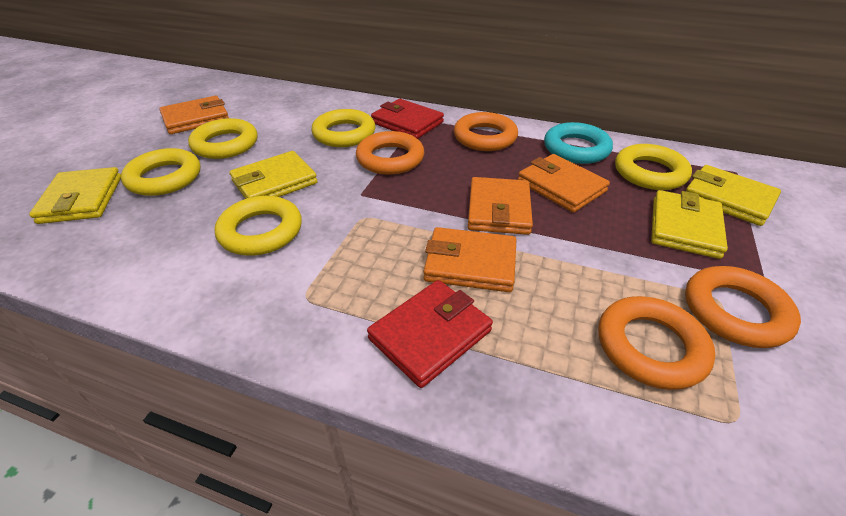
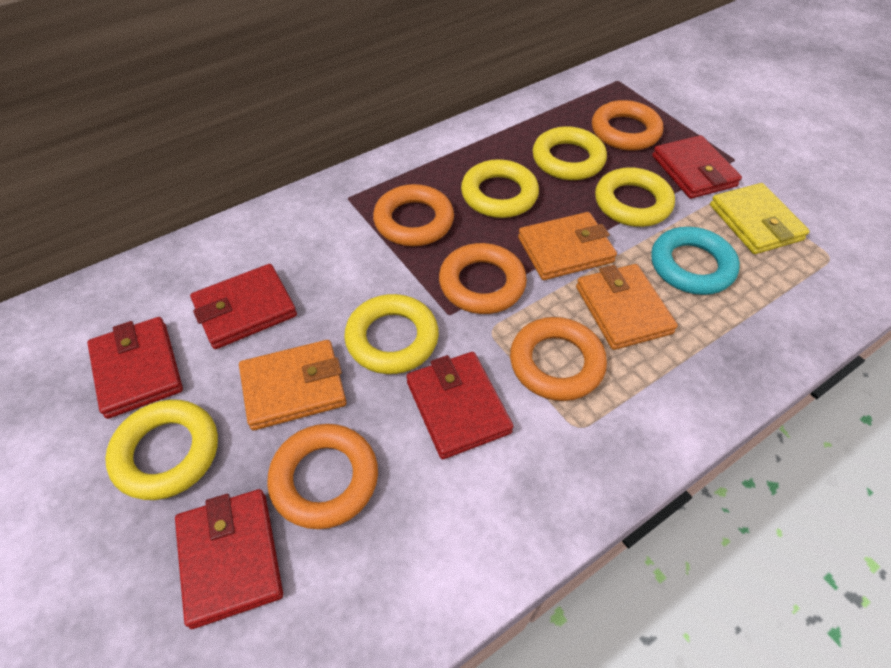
orange ring: [356,131,424,175] [454,112,518,151] [598,296,715,390] [685,266,801,348] = 4 -> [267,424,378,529] [373,184,454,246] [439,243,527,314] [510,317,607,401] [592,100,663,151] = 5
orange wallet: [159,96,229,134] [424,227,517,292] [468,177,533,235] [518,154,610,213] = 4 -> [239,340,346,430] [518,212,617,280] [576,264,678,350] = 3
red wallet: [367,280,493,388] [371,99,444,139] = 2 -> [87,317,183,419] [175,489,283,629] [190,264,297,349] [407,352,513,459] [652,135,742,199] = 5
yellow wallet: [29,167,121,224] [229,151,317,199] [651,190,728,259] [686,165,781,226] = 4 -> [710,183,810,254] = 1

